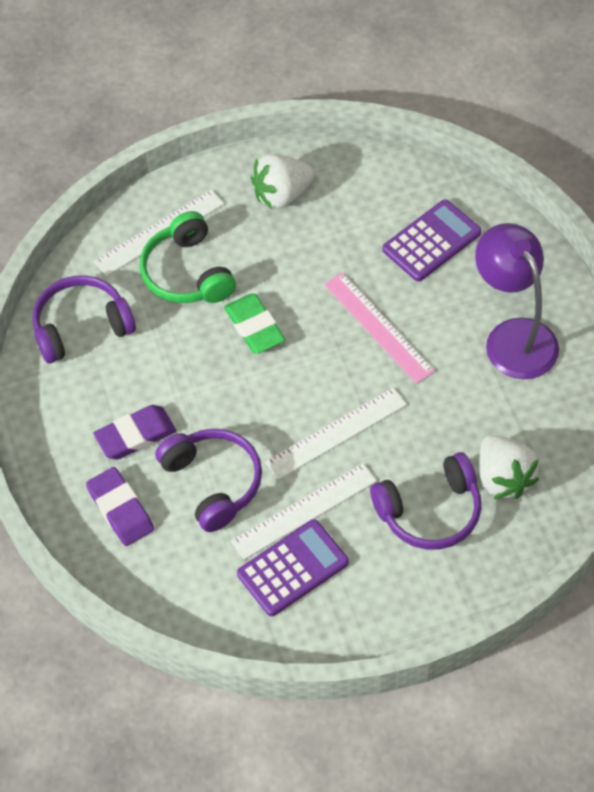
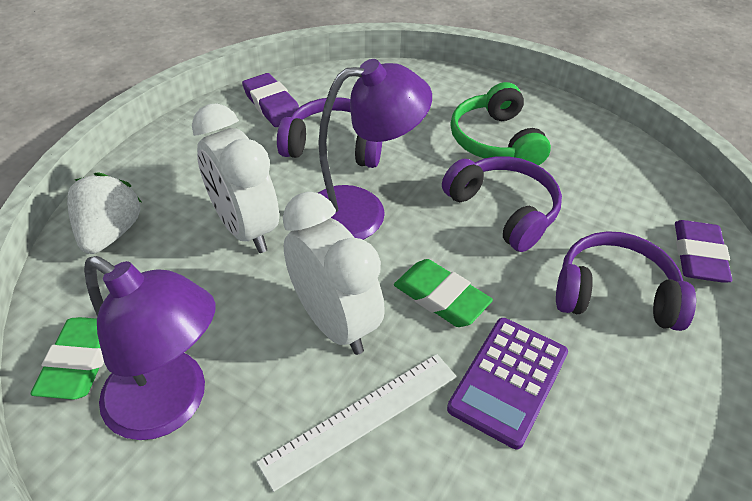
green eraser: [224,294,285,354] = 1 -> [31,317,104,400] [394,259,493,327] = 2
pink ruler: [324,273,435,384] = 1 -> none = 0
purple calculator: [237,519,349,616] [383,199,481,282] = 2 -> [447,318,568,449] = 1
purple lamp: [475,223,559,379] = 1 -> [84,256,216,440] [318,59,432,240] = 2
white clock: none = 0 -> [192,103,279,253] [283,192,385,355] = 2
white ruler: [94,189,224,276] [231,463,377,560] [265,388,407,480] = 3 -> [256,354,457,492] = 1
white strawberry: [251,154,314,209] [479,435,539,499] = 2 -> [67,172,141,254] = 1

